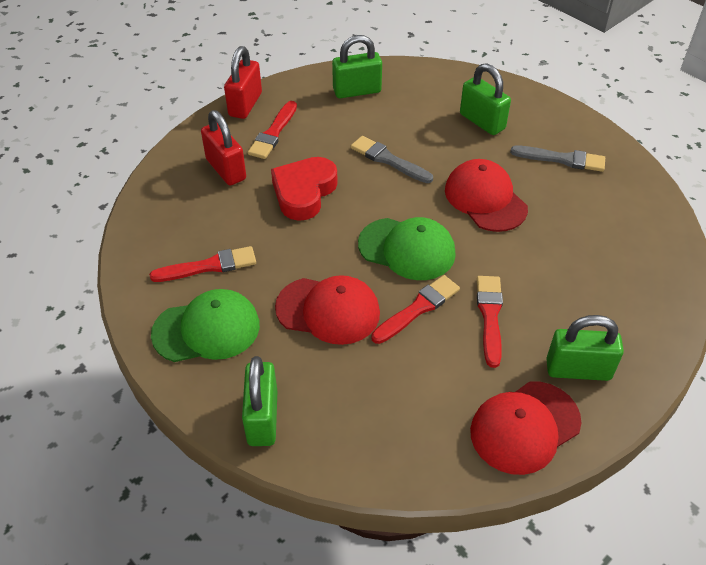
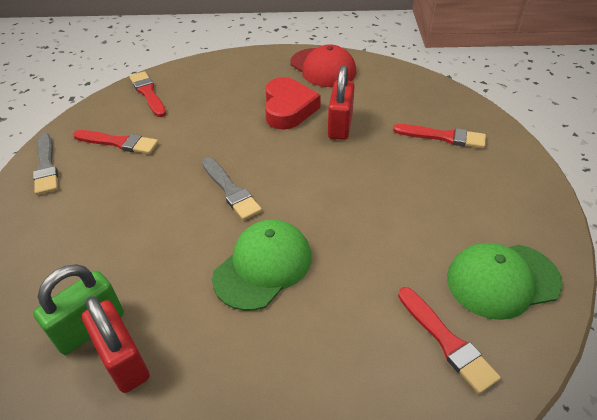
green padlock: [242,356,277,446] [332,35,382,98] [460,63,511,135] [546,315,624,381] = 4 -> [33,264,124,355] = 1
red cap: [275,275,380,345] [445,159,528,232] [470,381,581,475] = 3 -> [290,44,356,87] = 1

